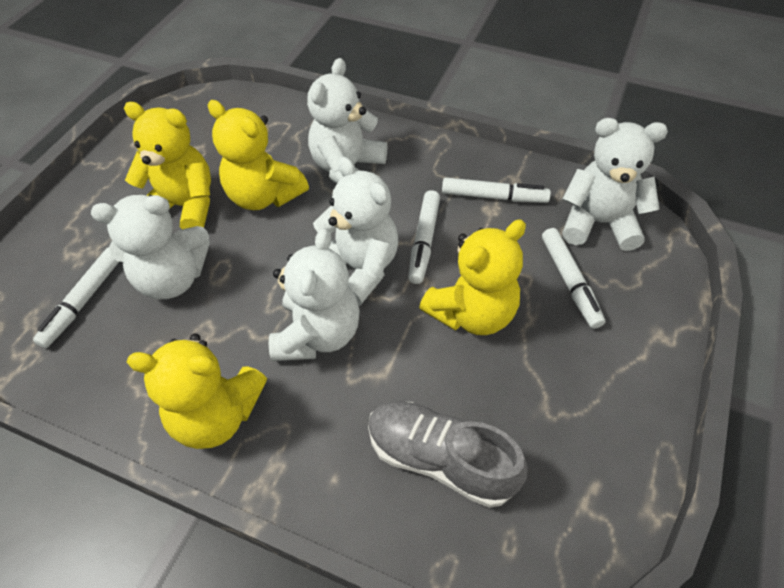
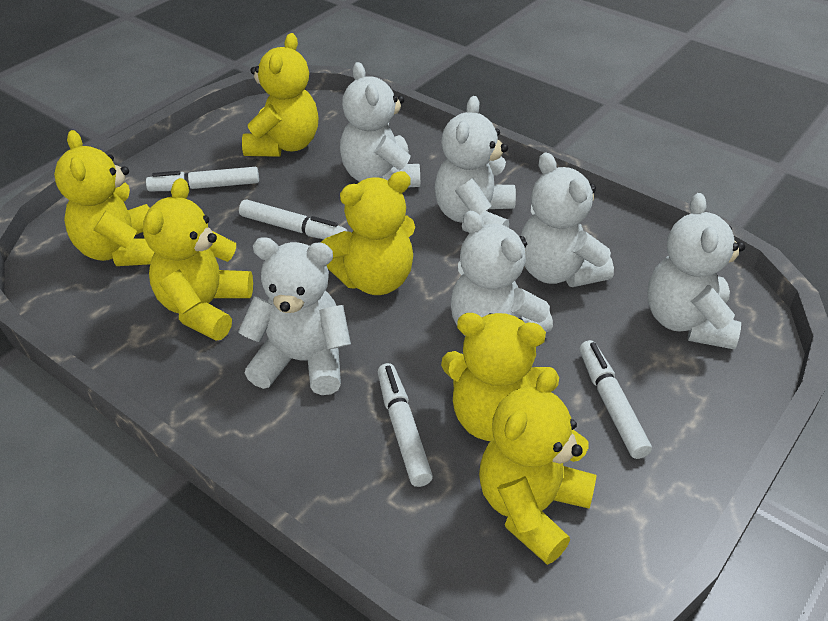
grey shoe: [368,401,528,508] = 1 -> none = 0
white teddy bear: [91,195,210,299] [269,228,360,361] [307,58,387,184] [313,156,398,306] [562,118,668,251] = 5 -> [238,237,351,395] [340,62,420,188] [435,96,516,232] [451,211,553,336] [521,152,614,287] [648,193,745,350] = 6
yellow teddy bear: [124,102,211,229] [127,333,267,449] [208,100,309,210] [419,220,526,335] = 4 -> [54,130,155,266] [143,178,253,341] [242,33,318,157] [321,171,415,295] [441,313,559,441] [479,367,597,565] = 6

